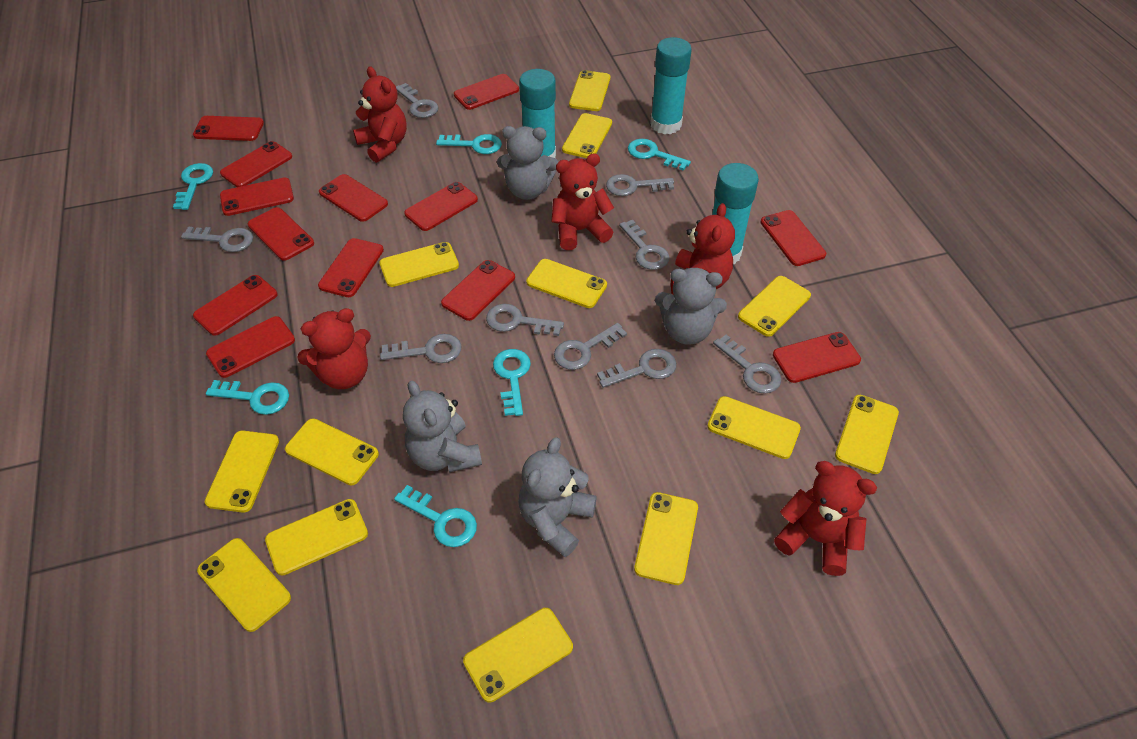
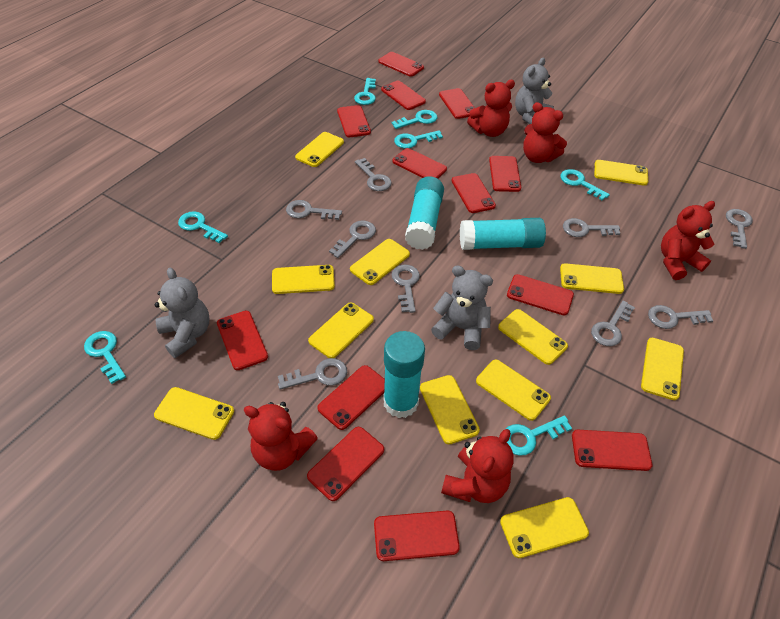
grey teddy bear: [403,381,482,473] [497,126,558,200] [518,437,597,557] [655,268,727,345] = 4 -> [155,268,210,358] [431,265,493,350] [515,58,554,124] = 3
turquoise key: [173,163,213,210] [206,380,289,415] [394,485,477,547] [436,134,502,154] [493,349,531,416] [628,139,691,171] = 6 -> [84,331,126,384] [178,211,228,243] [354,78,376,105] [392,110,437,129] [394,130,443,149] [506,416,572,456] [560,169,610,200] = 7
yellow phone: [197,538,291,632] [205,431,279,513] [265,499,368,575] [285,418,379,485] [379,242,459,287] [463,608,573,703] [526,259,607,308] [562,113,612,158] [569,70,611,111] [634,492,698,585] [707,396,801,459] [738,276,811,337] [835,395,899,474] = 13 -> [154,387,234,440] [272,265,335,294] [295,132,344,167] [308,302,374,358] [350,239,410,285] [420,375,480,444] [476,359,551,421] [498,309,568,365] [500,497,589,558] [560,263,624,294] [594,160,648,186] [641,338,684,400] = 12

